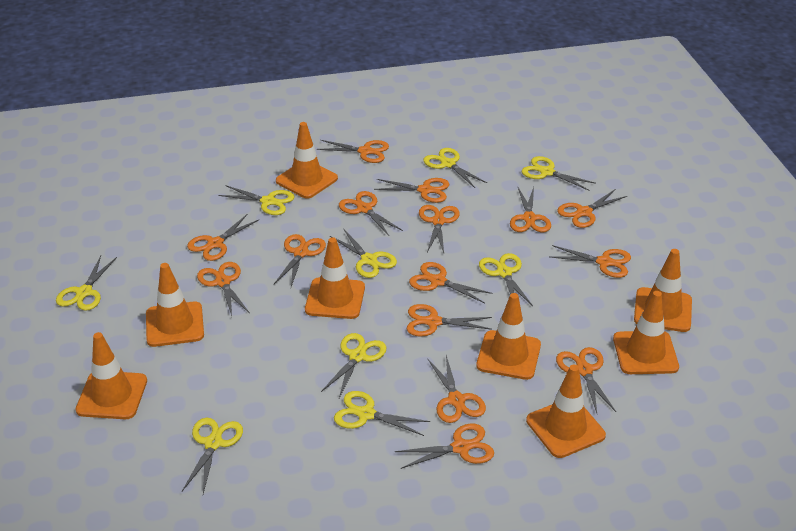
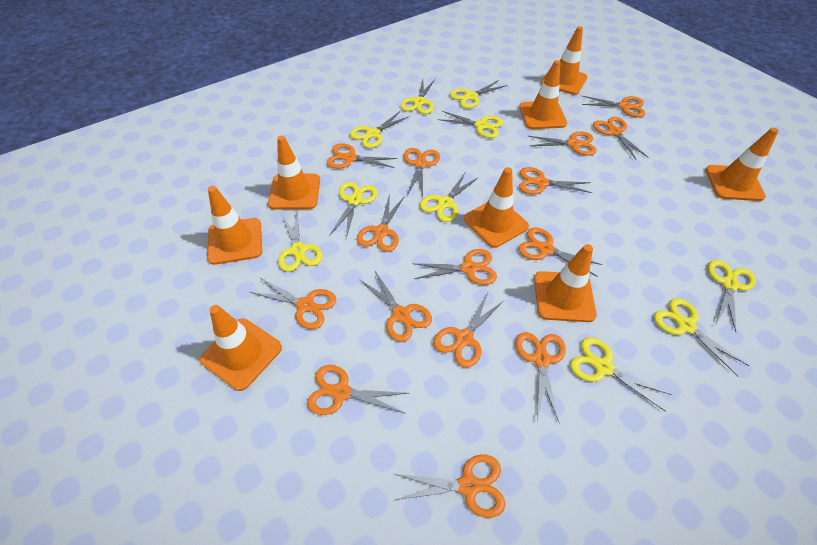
yellow scissors: [56,256,117,311] [182,418,243,494] [218,185,295,215] [321,333,387,398] [330,228,397,278] [334,391,430,436] [423,148,487,188] [479,253,533,306] [522,156,596,191] = 9 -> [278,211,322,272] [330,182,378,239] [350,111,410,148] [401,79,435,114] [420,173,479,222] [438,111,503,138] [450,80,507,108] [570,337,672,412] [654,298,749,376] [708,260,756,332] = 10

